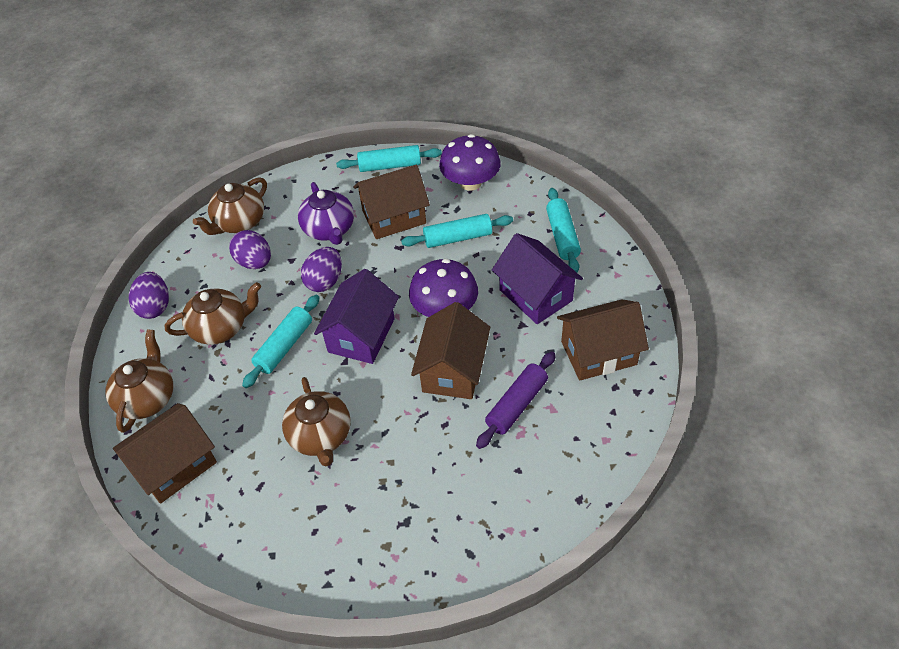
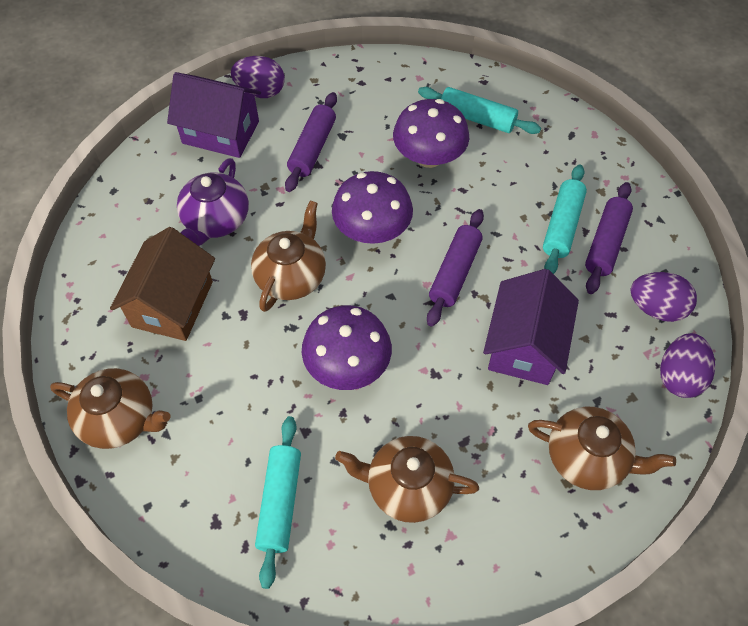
brown house: [113,403,217,504] [353,164,430,239] [411,302,490,399] [557,299,649,380] = 4 -> [110,227,215,341] = 1
purple mushroom: [409,259,478,317] [439,134,501,191] = 2 -> [302,305,392,390] [332,171,413,244] [393,99,469,168] = 3
purple rolling pin: [476,351,555,449] = 1 -> [285,92,337,192] [427,209,484,327] [585,182,633,294] = 3
turquoise rolling pin: [242,295,320,388] [336,145,442,172] [401,214,513,248] [546,188,581,273] = 4 -> [255,416,301,589] [418,87,541,134] [543,164,587,274] = 3

